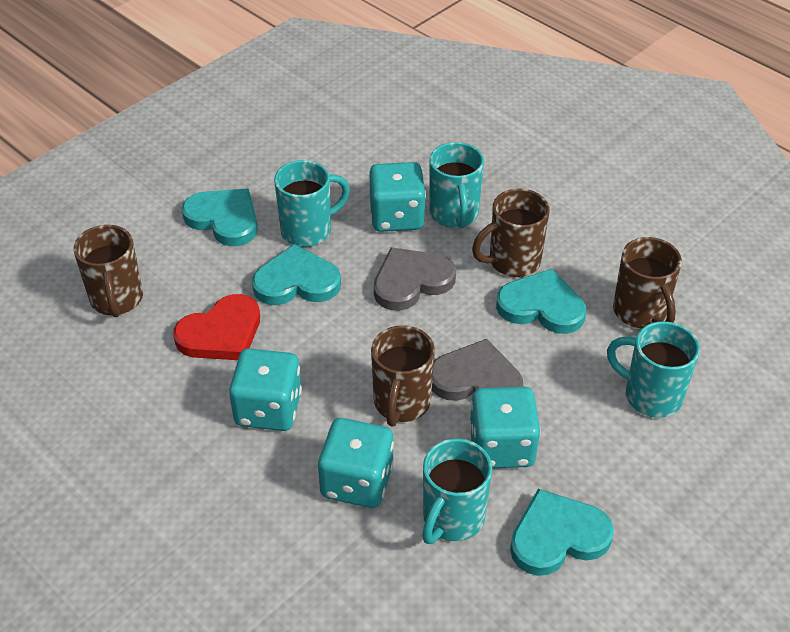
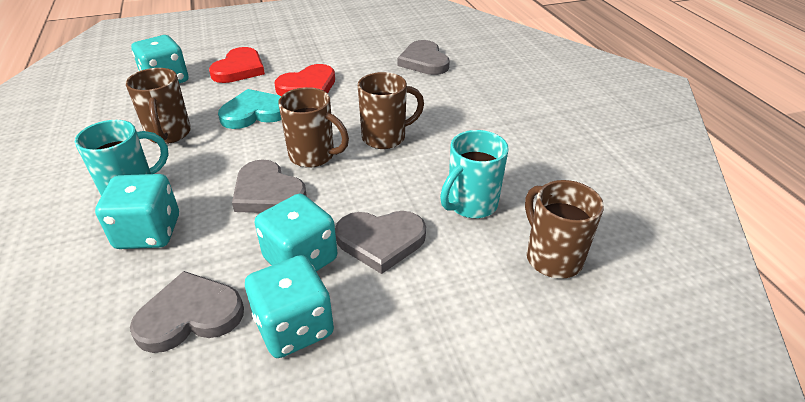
grey heart: [374,247,456,311] [432,339,523,401] = 2 -> [130,271,244,353] [232,160,307,213] [335,211,426,274] [397,40,450,75] = 4
red heart: [173,294,260,360] = 1 -> [209,47,265,83] [274,64,335,96] = 2
turquoise heart: [182,189,258,246] [252,244,341,305] [496,269,586,334] [510,489,614,576] = 4 -> [218,89,281,129] = 1
turquoise mug: [274,160,350,247] [422,439,492,544] [429,142,484,228] [607,321,700,418] = 4 -> [75,120,169,196] [440,130,509,218] = 2

